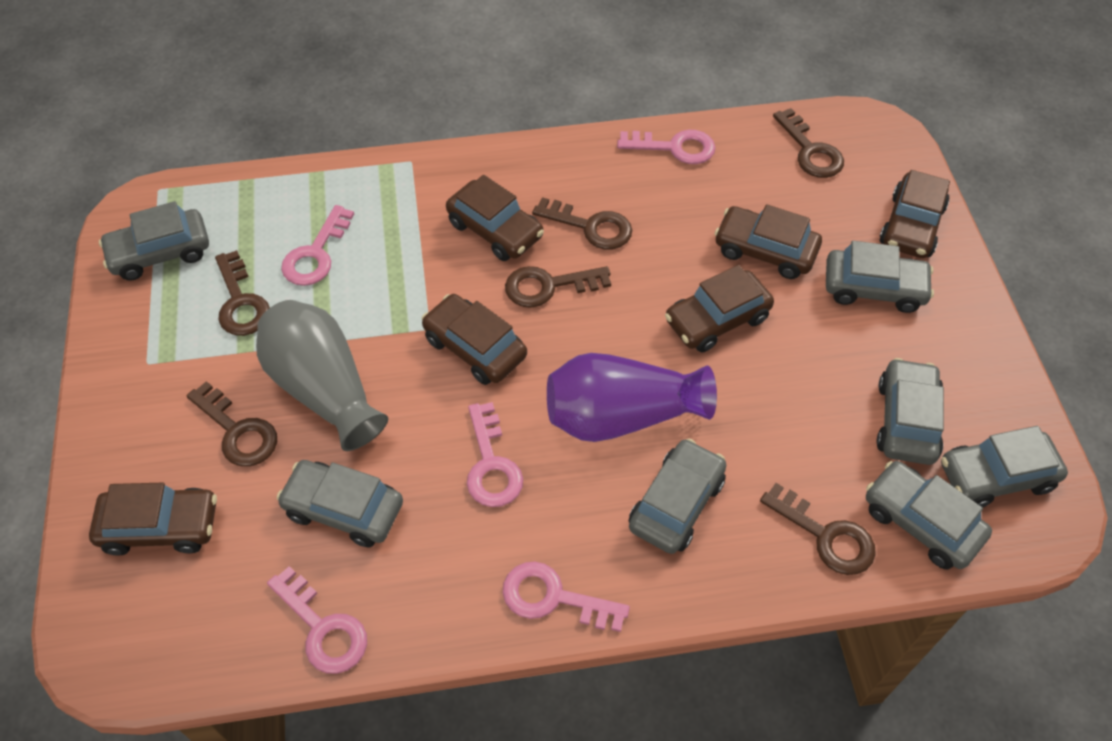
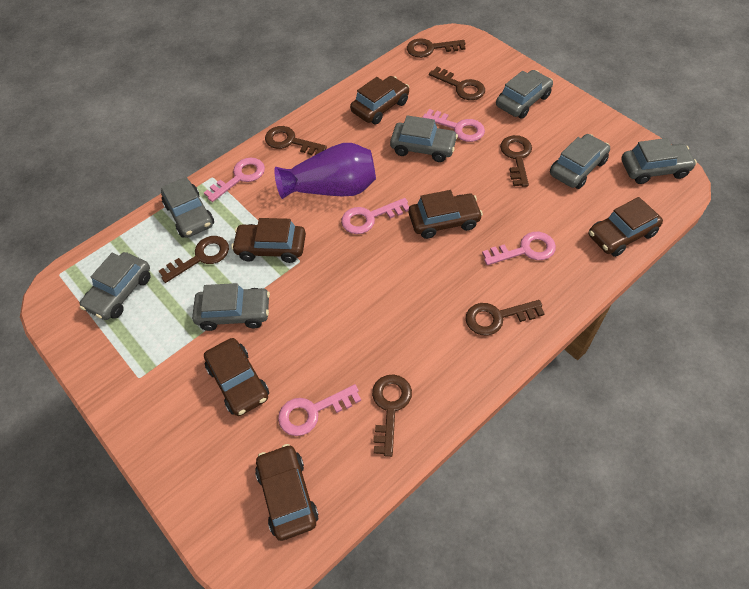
brown key: [186,381,277,466] [215,250,270,336] [505,266,611,308] [532,197,632,250] [760,483,876,575] [773,108,844,178] = 6 -> [159,236,229,283] [265,126,327,155] [372,374,412,457] [407,38,465,58] [429,67,485,100] [465,300,545,336] [500,135,532,187] = 7
grey vase: [256,300,388,451] = 1 -> none = 0

